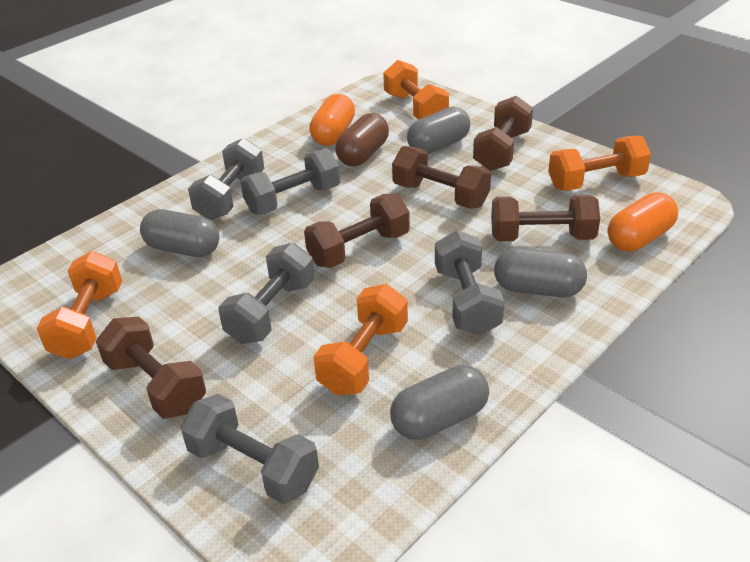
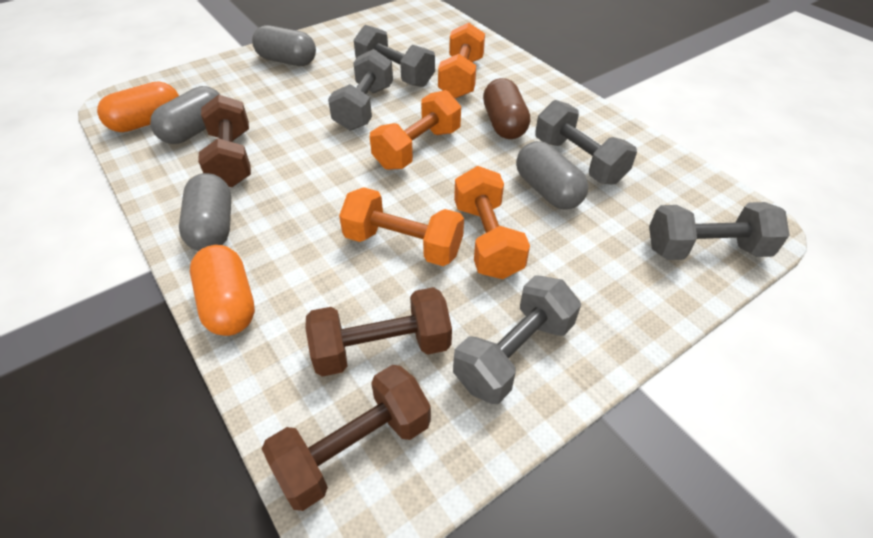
brown dumbbell: [96,317,206,419] [304,193,410,268] [392,146,491,209] [473,96,533,171] [491,195,600,241] = 5 -> [198,95,251,187] [262,365,431,511] [305,287,452,377] = 3

